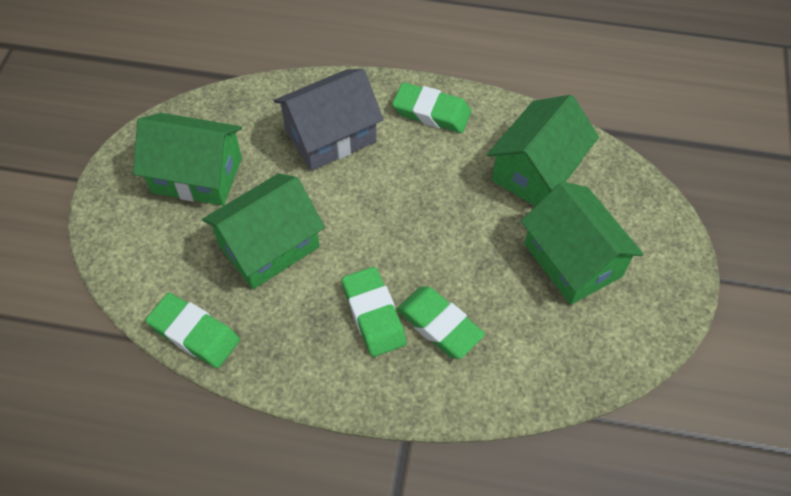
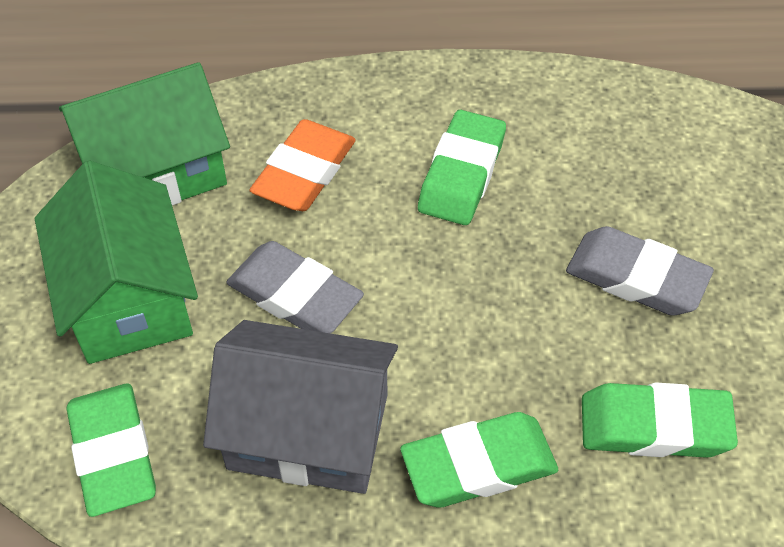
green house: [133,113,242,206] [202,173,325,289] [487,95,599,206] [521,182,644,305] = 4 -> [35,161,198,364] [59,62,230,206] = 2
grey eraser: none = 0 -> [226,241,364,334] [566,226,714,316] = 2
orange eraser: none = 0 -> [250,119,356,211] = 1

